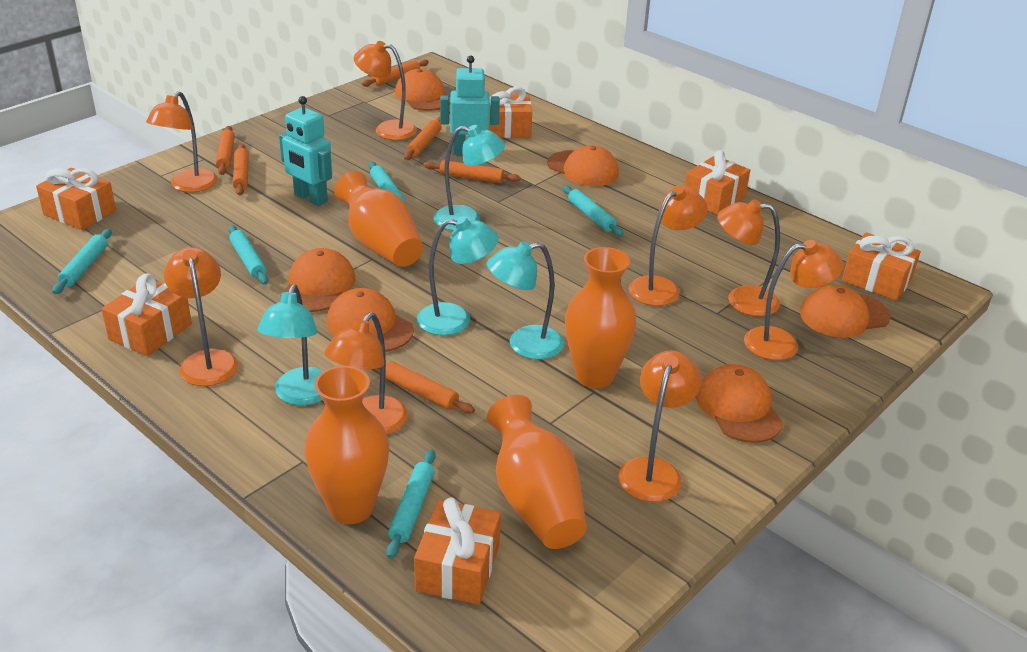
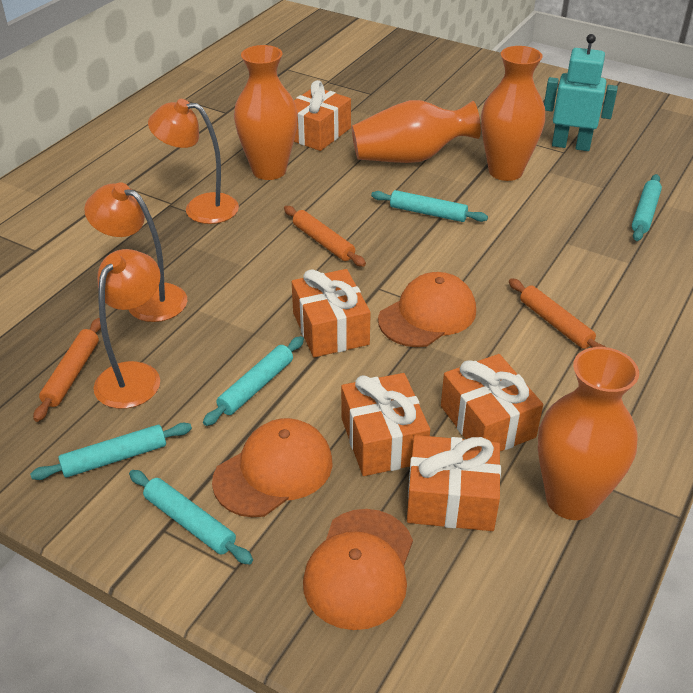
orange cap: [284,248,355,312] [326,288,414,352] [395,69,450,111] [547,145,619,186] [696,364,783,443] [800,285,890,338] = 6 -> [212,418,333,517] [303,509,413,630] [378,272,476,347] = 3
orange gift: [36,168,116,230] [101,273,192,356] [414,497,501,605] [489,87,532,138] [684,150,750,215] [842,232,921,301] = 6 -> [292,269,371,357] [294,80,351,151] [341,373,430,476] [407,435,501,531] [441,354,543,451] = 5
orange lamp: [146,91,218,192] [164,247,238,386] [324,312,408,435] [353,41,417,140] [618,351,701,502] [629,186,708,306] [717,199,780,316] [744,240,844,360] = 8 -> [84,182,187,322] [94,249,161,409] [148,99,239,224] = 3
orange rolling pin: [216,126,235,175] [232,144,249,195] [362,59,429,87] [377,361,475,414] [404,117,442,160] [424,160,521,183] = 6 -> [33,318,101,422] [284,206,366,267] [509,278,606,349] = 3
turquoise lamp: [258,284,323,405] [417,216,499,336] [434,125,505,231] [487,241,564,360] = 4 -> none = 0
turquoise robot: [279,96,332,206] [440,55,500,155] = 2 -> [544,34,618,151] = 1

